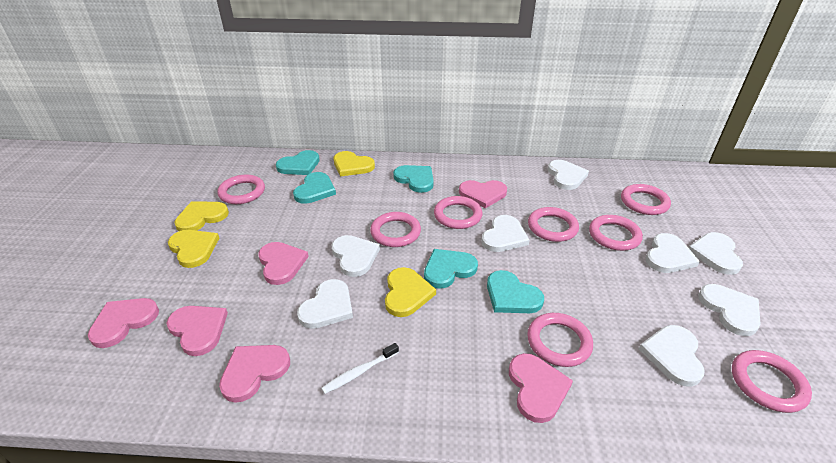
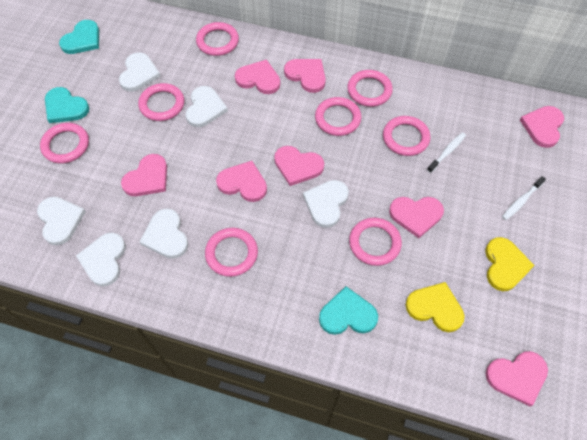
pink heart: [88,298,159,348] [167,306,228,356] [219,345,290,403] [258,242,309,285] [459,180,507,208] [509,353,573,423] = 6 -> [121,154,167,196] [216,161,267,202] [235,59,280,94] [274,146,324,186] [284,59,326,93] [389,197,444,238] [486,351,548,407] [520,106,564,148] = 8
turquoise heart: [276,150,320,175] [293,172,336,204] [393,165,434,193] [424,249,478,289] [487,270,544,313] = 5 -> [45,87,89,123] [59,20,99,54] [319,286,378,335] = 3
white heart: [297,279,353,329] [331,235,380,277] [481,215,530,252] [548,160,589,190] [639,325,705,387] [646,233,700,273] [689,232,743,275] [698,284,760,336] = 8 -> [37,197,86,245] [76,233,126,286] [119,53,161,92] [140,208,188,259] [186,86,228,127] [303,180,349,228] = 6
white toothbrush: [321,343,399,394] = 1 -> [427,132,466,173] [502,176,546,220] = 2
yellow heart: [168,230,219,268] [174,201,229,231] [334,151,375,176] [385,267,436,317] = 4 -> [405,282,465,332] [485,237,535,291] = 2

